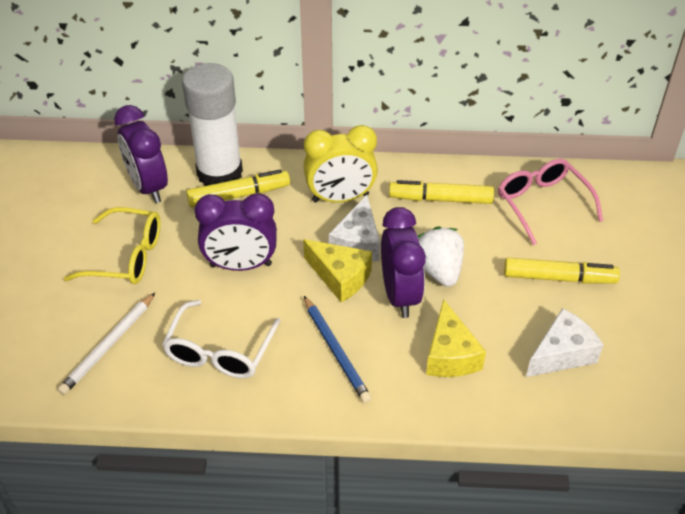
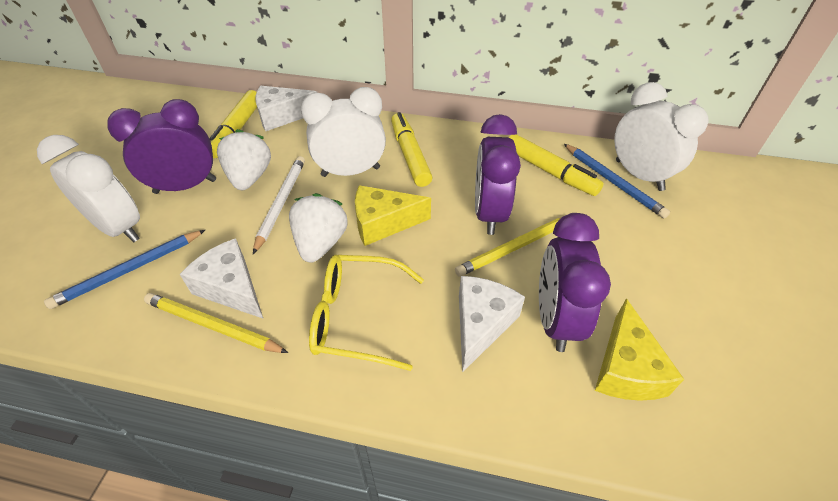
blue pencil: [304,296,372,403] = 1 -> [44,230,205,309] [564,144,670,218] = 2
pink glasses: [498,159,603,245] = 1 -> none = 0
white cheese: [329,195,380,261] [526,308,603,377] = 2 -> [180,238,263,318] [255,86,317,131] [459,276,525,373] = 3
white clock: none = 0 -> [37,135,140,242] [301,87,386,177] [614,82,709,191] = 3
white glasses: [162,300,281,378] = 1 -> none = 0
white glue stick: [182,63,243,186] = 1 -> none = 0
white strawberry: [418,226,464,287] = 1 -> [217,129,271,190] [289,193,348,262] = 2
yellow clock: [303,125,378,203] = 1 -> none = 0
yellow pencil: none = 0 -> [144,293,288,353] [455,218,561,277] = 2

